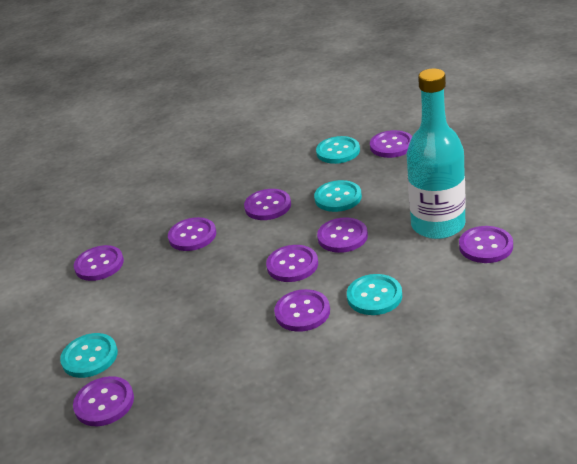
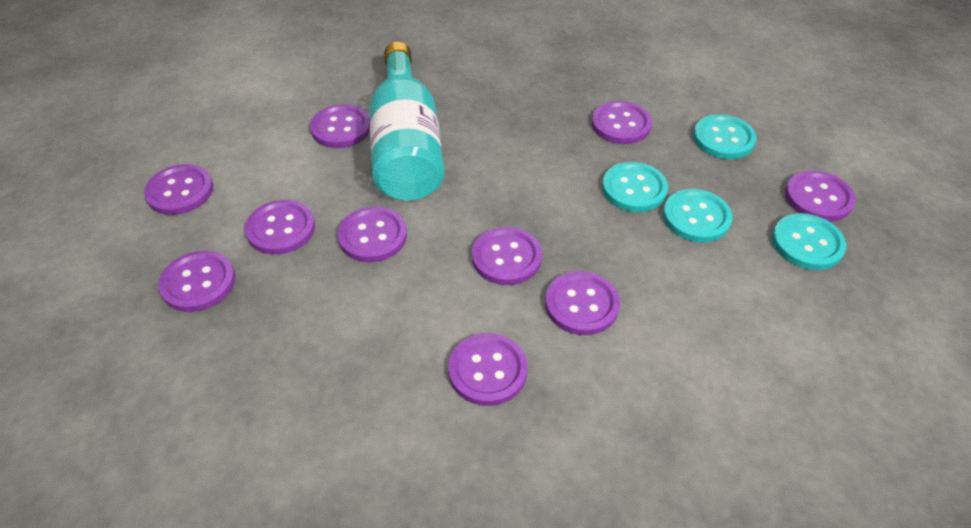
purple button: [73,376,134,426] [74,245,124,281] [168,217,216,251] [244,189,291,220] [266,245,318,282] [274,289,330,332] [317,217,368,253] [370,130,412,158] [459,226,513,263] = 9 -> [144,164,213,215] [158,250,235,312] [245,200,315,255] [310,104,370,148] [338,206,407,262] [448,333,528,406] [472,227,542,285] [545,271,620,335] [592,101,652,144] [785,170,856,222] = 10

